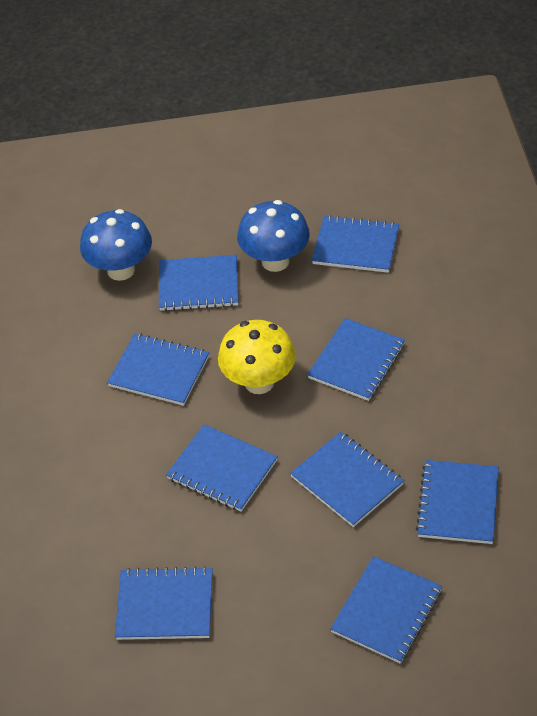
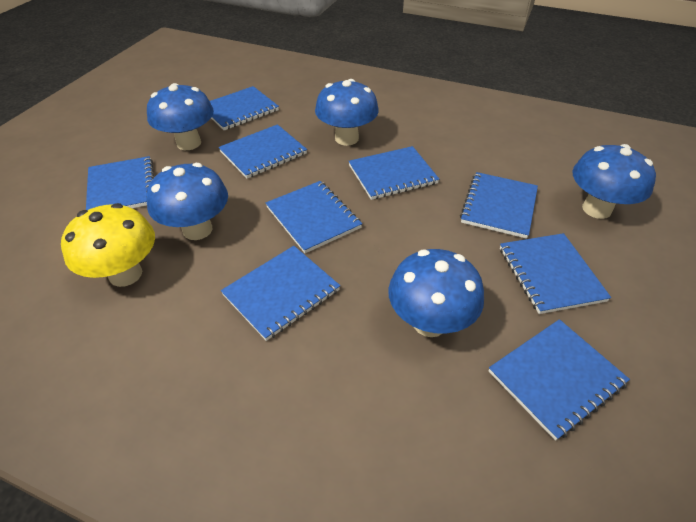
blue mushroom: [80,209,152,281] [237,200,310,272] = 2 -> [146,163,228,240] [147,83,214,150] [315,79,379,146] [388,249,484,337] [572,144,656,219] = 5

